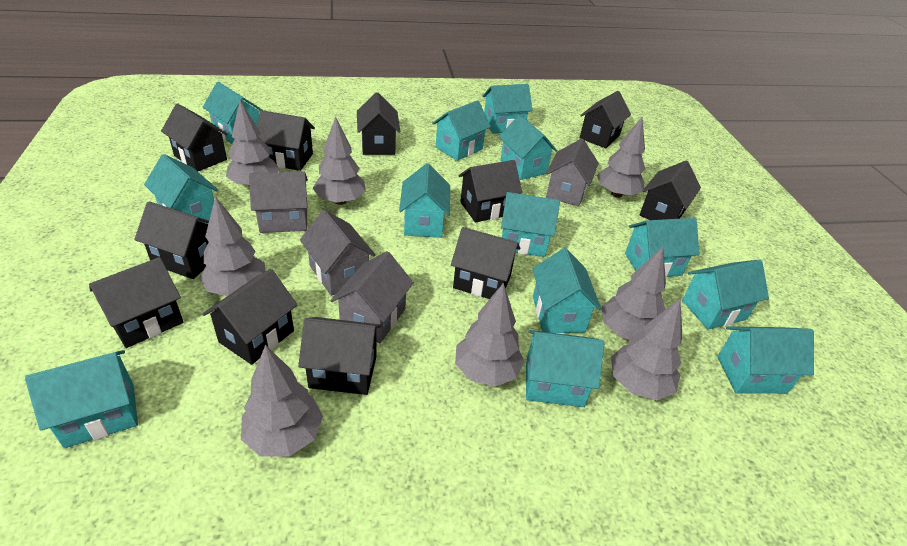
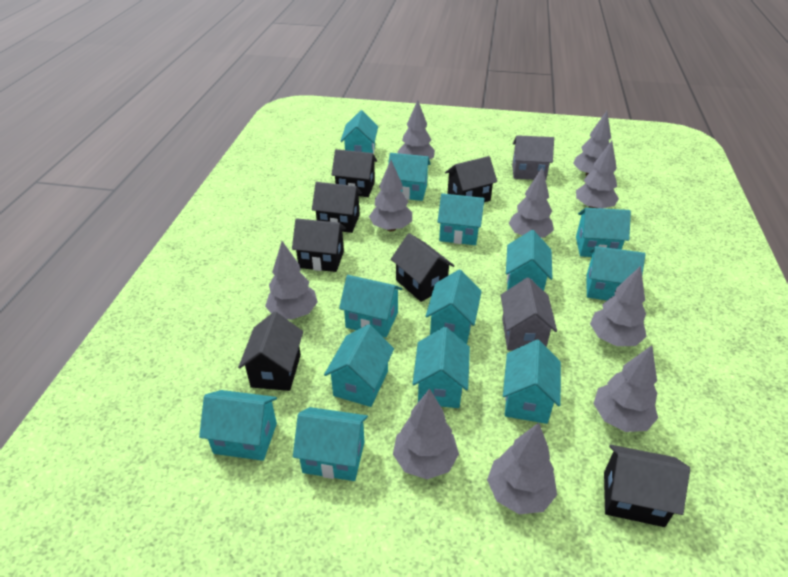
black house: [89,257,183,348] [134,201,209,279] [161,104,228,171] [203,269,297,365] [257,110,315,171] [298,317,381,395] [357,92,400,155] [451,227,520,299] [458,160,522,222] [580,91,631,148] [639,161,701,220] = 11 -> [238,312,303,391] [292,218,346,272] [312,182,362,233] [331,149,377,197] [391,233,454,302] [445,156,497,202] [604,445,690,527] = 7
grey house: [249,171,308,233] [300,210,376,296] [331,251,414,343] [546,138,599,207] = 4 -> [501,278,557,351] [512,135,554,180] = 2
grey tree: [199,196,265,296] [226,100,280,187] [241,345,323,457] [313,116,366,205] [455,283,524,387] [597,117,645,198] [601,247,666,340] [611,299,683,400] = 8 -> [265,241,318,320] [369,160,412,231] [393,388,459,479] [397,100,435,160] [487,423,557,514] [508,167,554,238] [573,111,611,176] [576,141,619,208] [590,266,647,346] [593,345,658,432] = 10

